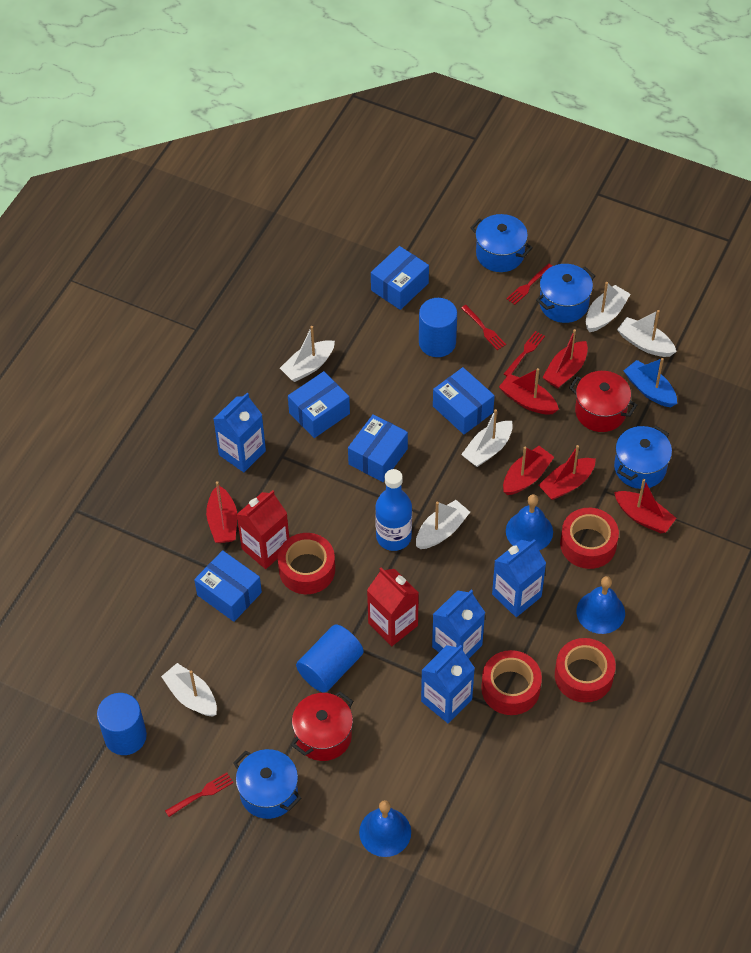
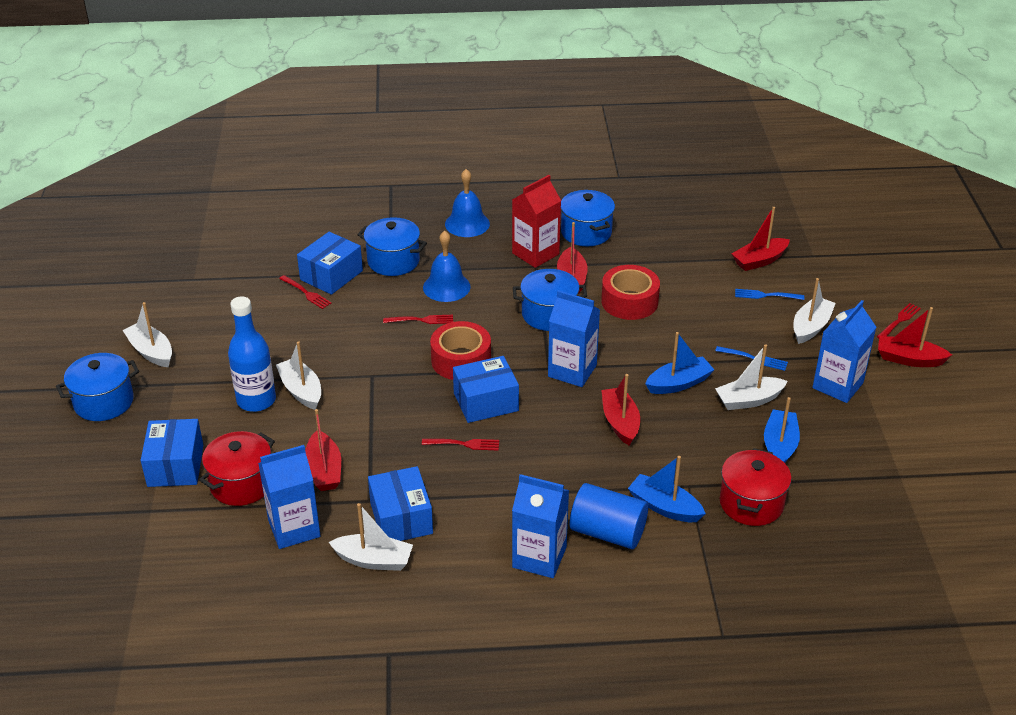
blue bell: [359,800,411,857] [506,494,553,551] [577,576,625,634] = 3 -> [423,231,471,302] [445,169,490,237] = 2
blue boat: [624,358,677,407] = 1 -> [628,456,706,522] [645,332,715,394] [764,397,800,463] = 3
blue box: [194,550,262,622] [288,371,350,438] [348,414,408,482] [371,246,429,310] [433,367,495,435] = 5 -> [141,419,203,487] [297,232,363,295] [368,466,433,541] [453,356,519,423] = 4
blue cylinder: [97,693,147,755] [296,624,364,693] [419,298,457,357] = 3 -> [570,483,648,549] = 1
blue fork: none = 0 -> [715,346,788,371] [735,289,804,300] = 2
red boat: [206,481,237,543] [499,368,559,415] [503,446,554,495] [538,445,596,500] [542,329,588,388] [614,479,676,533] = 6 -> [305,409,341,491] [557,222,588,294] [601,374,640,446] [732,207,790,271] [878,307,952,367] = 5
red carton: [236,490,289,569] [367,567,419,646] = 2 -> [512,175,561,268] = 1
red tape: [278,533,335,594] [481,650,542,715] [555,638,616,703] [560,508,619,569] = 4 -> [430,321,491,380] [601,265,660,320] = 2
white boat: [161,663,217,717] [280,326,335,382] [416,500,470,549] [461,409,513,467] [586,282,630,332] [617,310,677,357] = 6 -> [123,302,172,367] [276,341,321,410] [329,503,413,571] [715,344,788,410] [794,278,836,344] = 5

